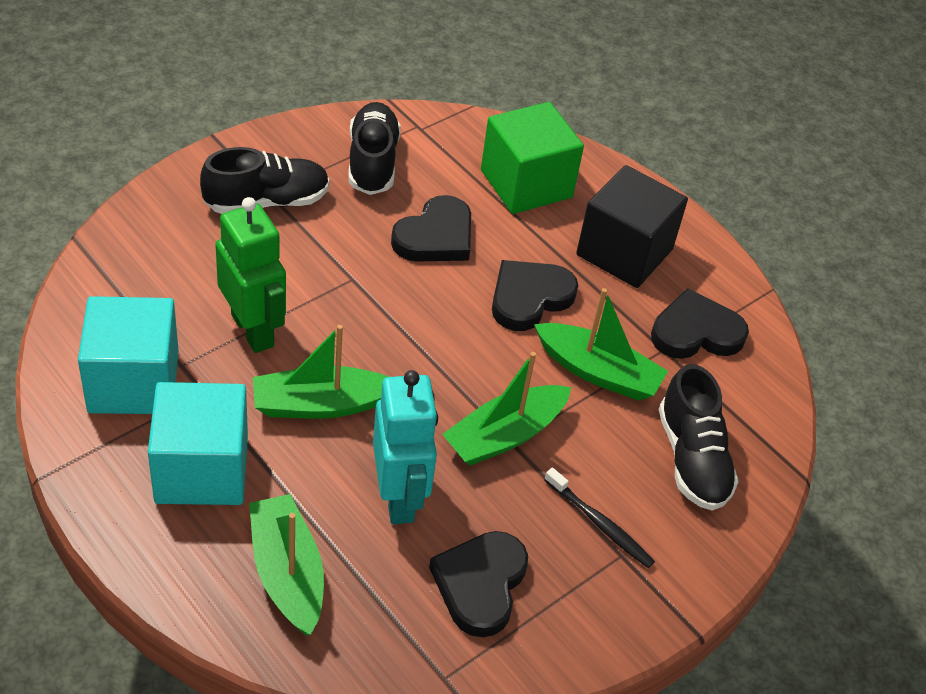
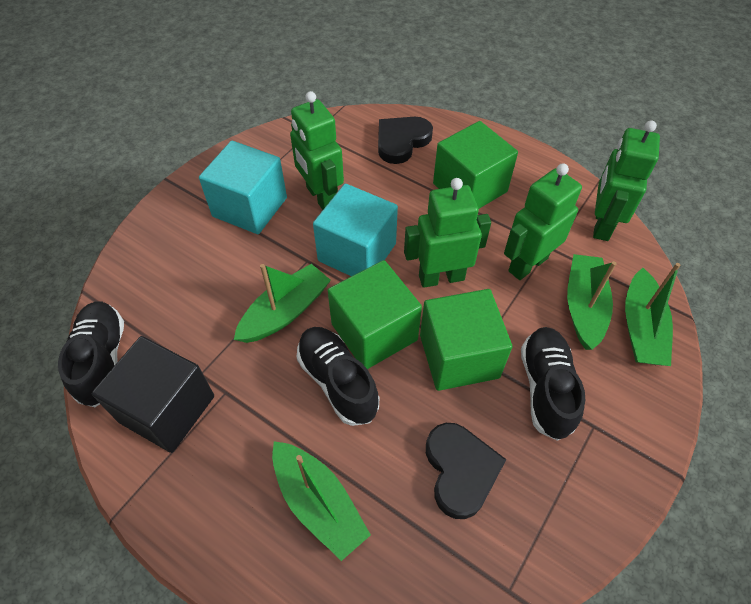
black heart: [391,195,471,262] [429,531,528,637] [492,260,578,331] [651,288,749,359] = 4 -> [378,117,433,164] [426,423,507,519] = 2
black toothbrush: [545,468,655,568] = 1 -> none = 0
green cube: [481,102,584,214] = 1 -> [328,260,422,369] [420,289,512,391] [433,121,518,209] = 3
green robot: [215,197,286,353] = 1 -> [290,91,344,210] [404,178,491,288] [504,164,582,280] [593,120,660,241] = 4
turquoise robot: [373,370,438,524] = 1 -> none = 0

